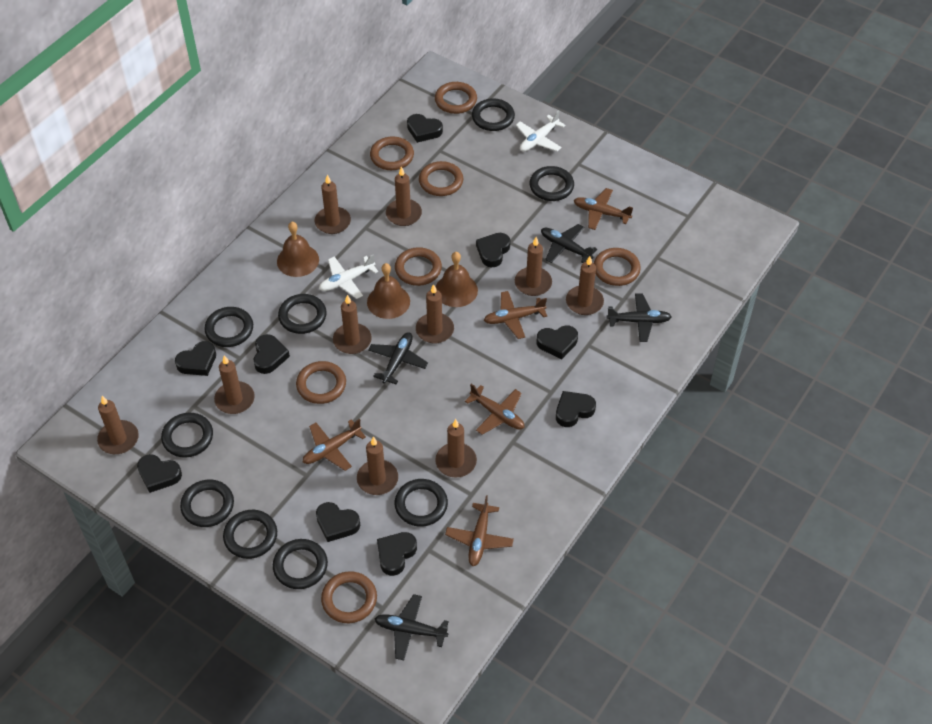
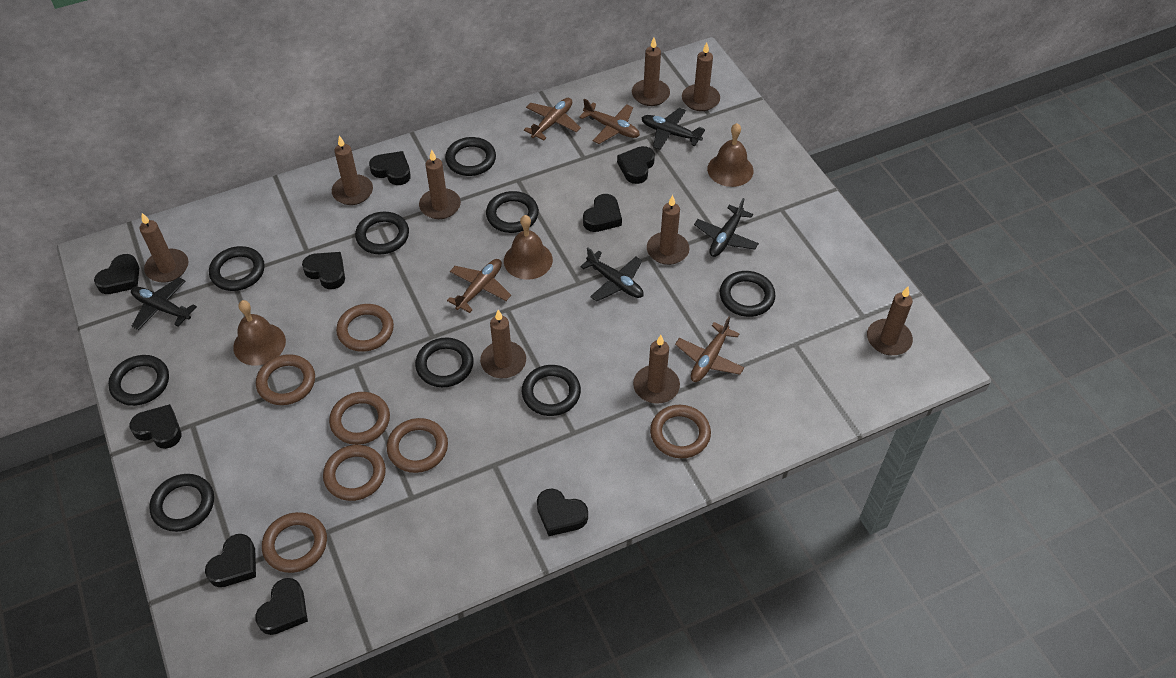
brown candle: [97,396,139,454] [214,355,255,414] [315,175,351,234] [333,295,372,354] [357,437,398,495] [386,167,422,226] [416,284,454,343] [435,419,477,478] [515,237,552,296] [566,256,604,315] = 10 -> [140,213,188,283] [332,136,373,205] [419,150,461,219] [480,310,526,378] [632,38,670,106] [633,335,680,404] [647,195,689,265] [682,42,720,111] [867,287,913,355] = 9
brown plane: [303,419,366,471] [445,495,514,566] [465,384,525,435] [484,291,547,339] [574,188,633,230] = 5 -> [447,259,511,313] [524,98,581,140] [579,99,640,144] [675,317,745,382] = 4
white plane: [319,254,378,299] [516,110,565,152] = 2 -> none = 0

